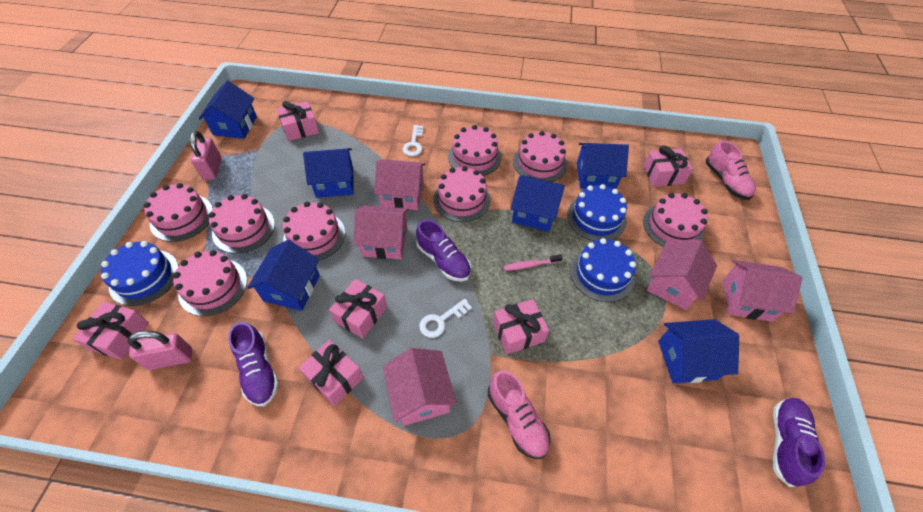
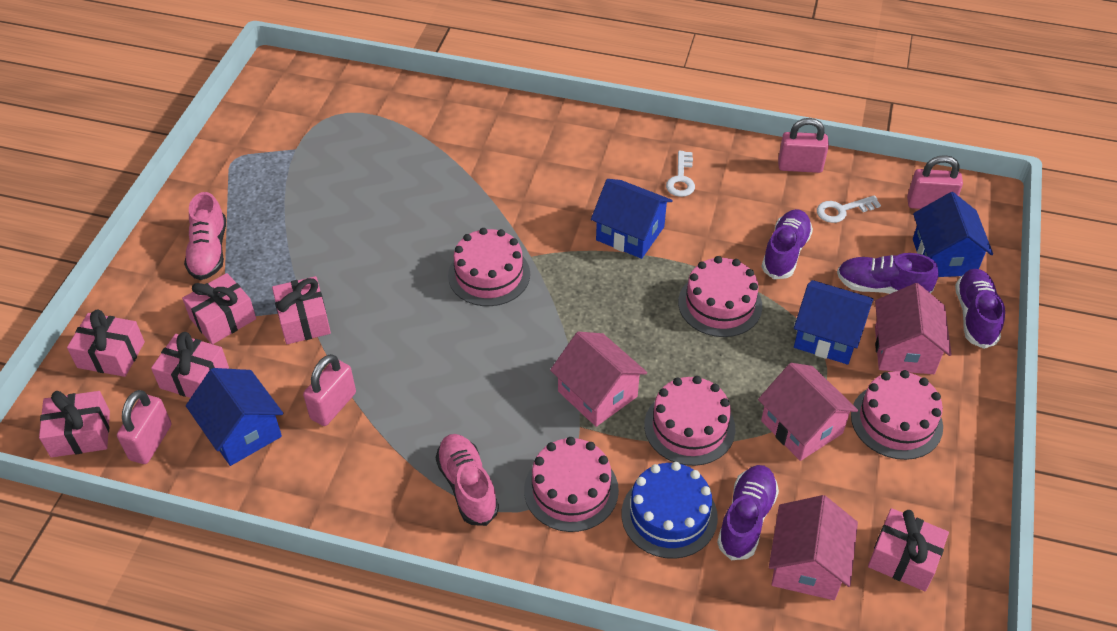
blue cake: [101,241,179,306] [567,184,627,241] [570,238,636,302] = 3 -> [622,462,718,559] = 1
blue house: [199,81,257,139] [247,240,320,311] [303,148,353,198] [511,175,565,232] [577,143,629,189] [658,319,739,383] = 6 -> [186,368,283,466] [591,179,673,259] [794,280,874,365] [913,192,993,277] = 4
pink cake: [144,183,213,242] [173,250,247,316] [209,194,275,254] [283,202,345,260] [433,166,491,222] [448,125,501,176] [513,131,567,182] [643,193,708,247] = 8 -> [448,228,530,306] [524,437,619,532] [644,376,735,466] [678,256,762,337] [851,370,943,460] = 5
pink house: [354,205,409,259] [374,159,426,210] [383,348,457,426] [647,240,717,310] [723,260,802,322] = 5 -> [550,332,647,427] [758,363,858,461] [769,495,858,600] [875,283,952,374] = 4
pink padlock: [128,331,192,370] [190,131,222,180] = 2 -> [117,390,171,464] [303,354,356,426] [778,118,829,173] [907,155,963,209] = 4
pink toothbrush: [504,254,562,271] = 1 -> none = 0
purple shoe: [228,321,279,406] [416,220,471,282] [773,398,825,487] = 3 -> [717,465,779,560] [761,209,813,279] [837,253,939,294] [955,269,1005,349] = 4

